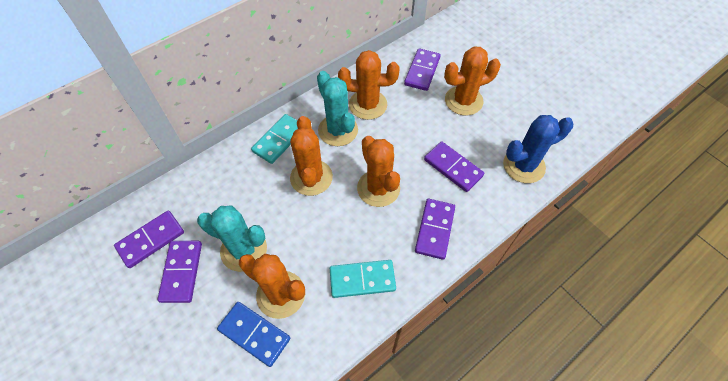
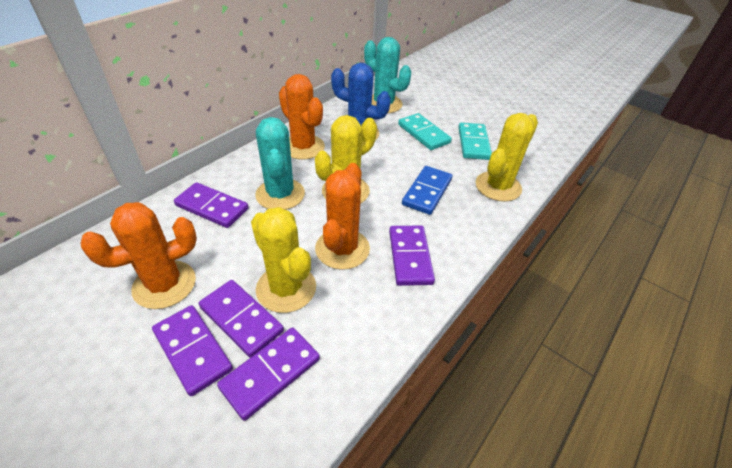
orange cactus: [239,254,305,319] [290,116,333,196] [338,50,400,120] [357,136,400,207] [444,46,501,116] = 5 -> [80,202,197,309] [279,74,325,160] [315,163,370,270] = 3
yellow cactus: none = 0 -> [251,207,316,313] [315,115,377,204] [476,113,538,202] = 3

